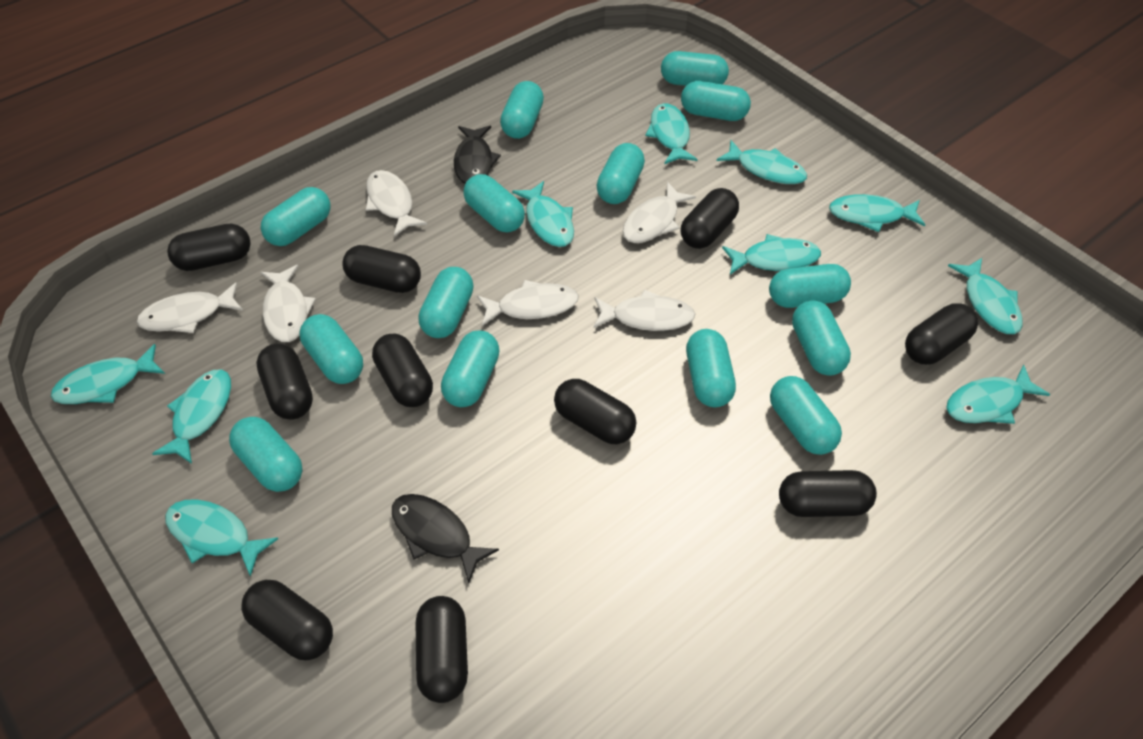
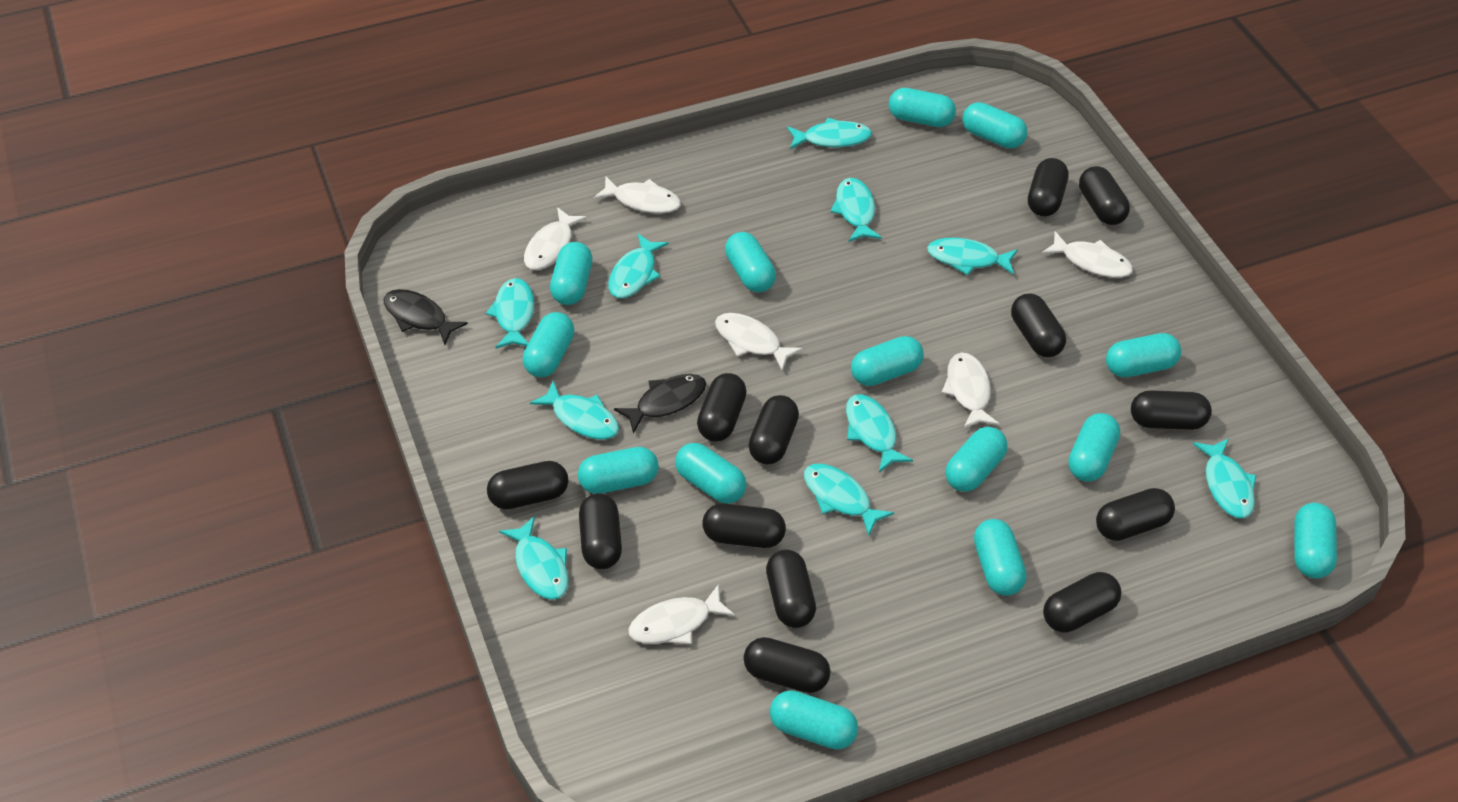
black capsule: [167,224,251,271] [241,580,333,660] [256,344,313,420] [343,245,421,293] [372,333,433,407] [416,596,468,703] [554,379,636,444] [681,188,739,249] [779,470,877,517] [905,303,978,365] = 10 -> [487,461,569,509] [579,493,622,569] [697,373,747,442] [703,503,786,548] [743,637,831,693] [748,395,799,464] [766,549,816,628] [1011,293,1066,357] [1028,158,1069,217] [1043,572,1122,633] [1079,166,1130,225] [1096,488,1175,541] [1131,390,1212,430] = 13

